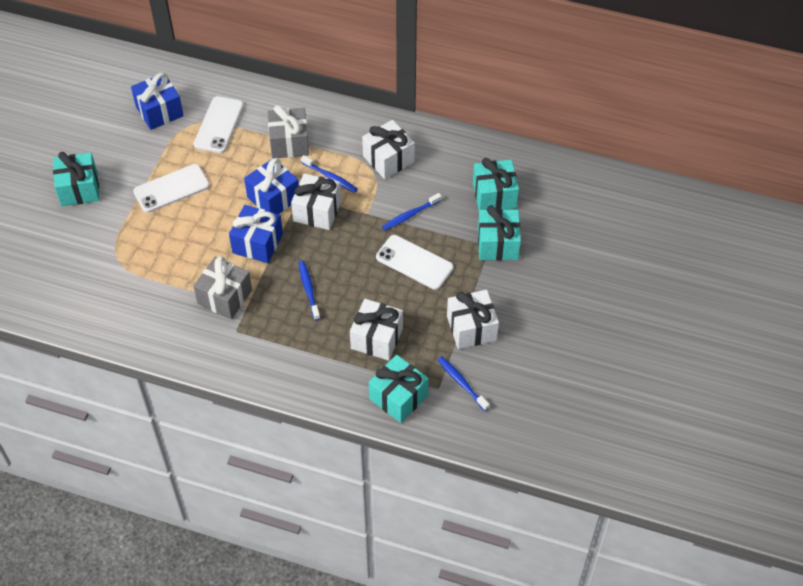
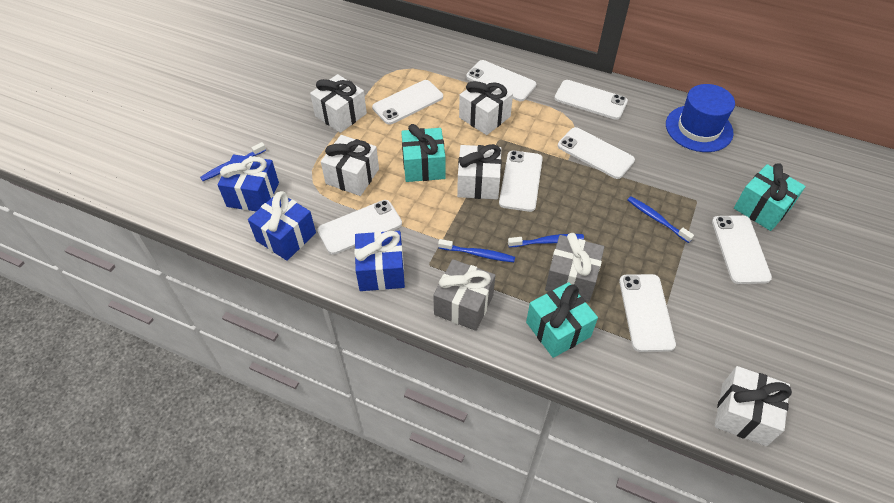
blue hat: none = 0 -> [666,84,735,152] = 1
turquoise gift: [53,152,100,206] [369,355,429,423] [473,158,519,210] [478,205,521,261] = 4 -> [401,124,445,182] [526,282,598,358] [734,163,806,231] = 3
white gift: [291,173,341,230] [350,299,403,361] [362,120,415,179] [447,290,499,349] = 4 -> [310,74,367,133] [321,135,379,196] [457,144,502,200] [459,76,513,135] [714,366,792,446] = 5
white phone: [133,164,210,213] [194,96,244,153] [376,235,454,290] = 3 -> [317,200,402,255] [372,80,443,125] [466,60,536,101] [499,151,543,212] [554,80,628,120] [558,127,635,179] [619,274,676,352] [712,215,772,284] = 8

